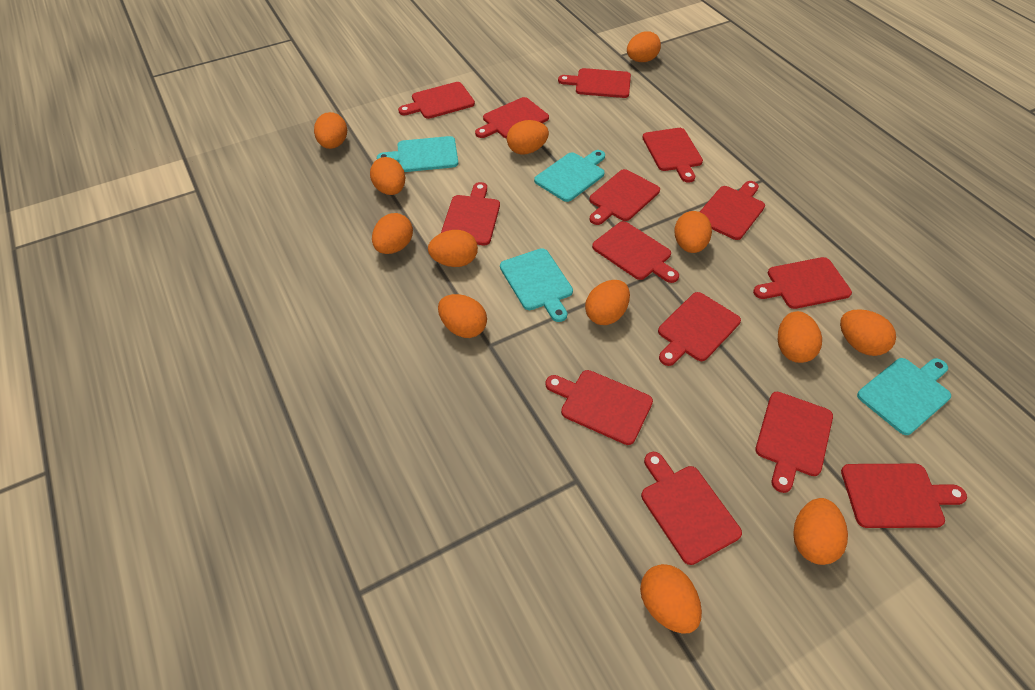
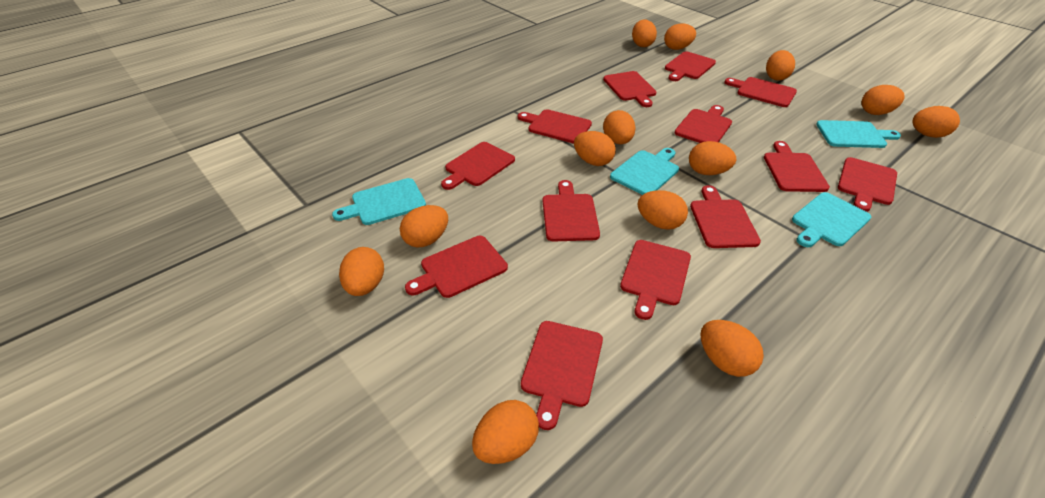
red cutting board: [398,82,475,119] [441,182,500,245] [475,97,549,138] [545,370,653,445] [558,68,631,98] [589,169,660,225] [592,221,679,283] [641,452,742,565] [642,128,703,183] [658,292,741,366] [700,181,765,240] [753,257,852,309] [755,392,833,493] [841,464,967,528] = 14 -> [405,236,508,298] [441,142,515,190] [518,109,592,143] [521,321,603,430] [542,180,600,242] [603,71,657,107] [620,240,691,320] [665,51,716,81] [675,105,732,143] [690,185,761,248] [724,77,797,107] [764,141,830,192] [838,157,897,212] = 13

